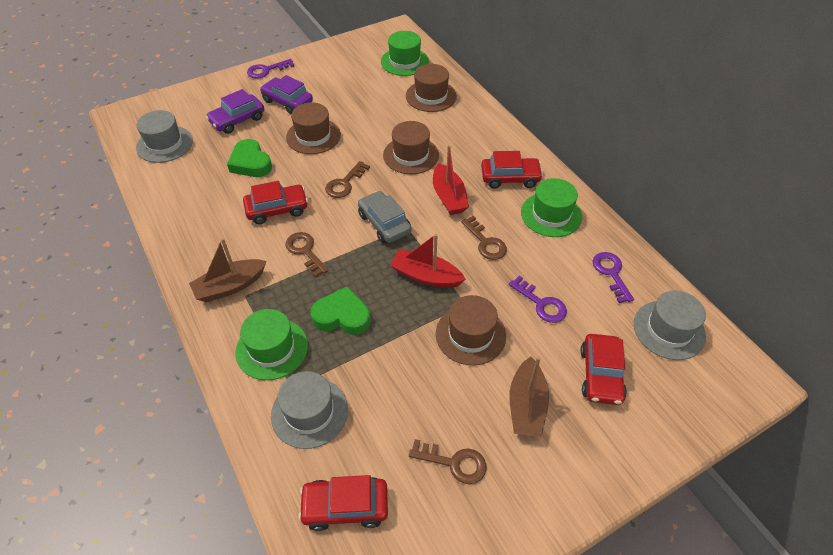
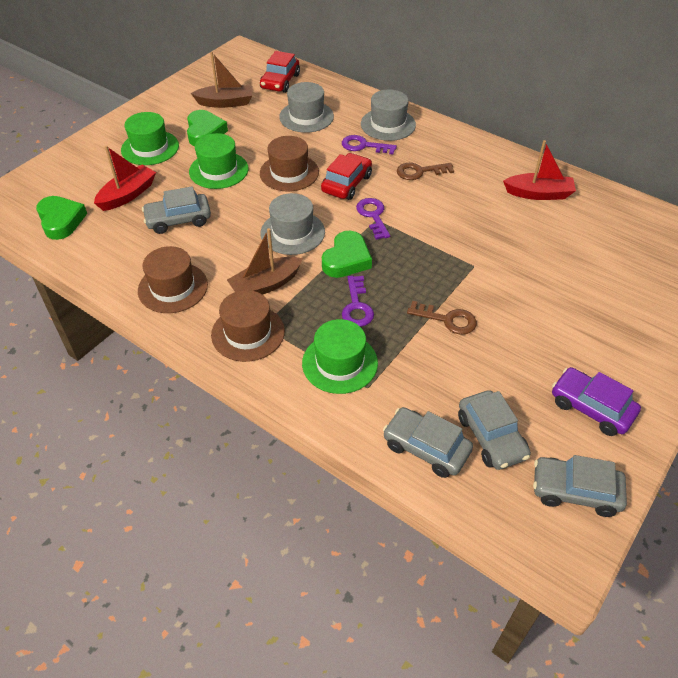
brown hat: [286,102,341,154] [383,121,439,174] [406,64,457,112] [436,295,506,366] = 4 -> [138,246,208,313] [211,290,285,362] [260,136,319,191] = 3
brown key: [285,232,329,277] [325,161,370,198] [409,439,486,484] [461,216,507,260] = 4 -> [397,163,454,180] [407,301,477,335] = 2
green heart: [227,139,272,177] [310,286,370,335] = 2 -> [36,196,87,240] [187,110,228,146] [322,231,372,278] = 3
grey car: [358,191,412,243] = 1 -> [142,186,211,234] [383,407,473,478] [458,390,531,470] [533,455,627,517] = 4
purple car: [206,89,264,134] [260,75,313,114] = 2 -> [552,367,641,436] = 1
red car: [243,181,308,224] [298,475,388,531] [481,151,543,189] [580,334,627,405] = 4 -> [260,51,300,93] [321,153,372,200] = 2

